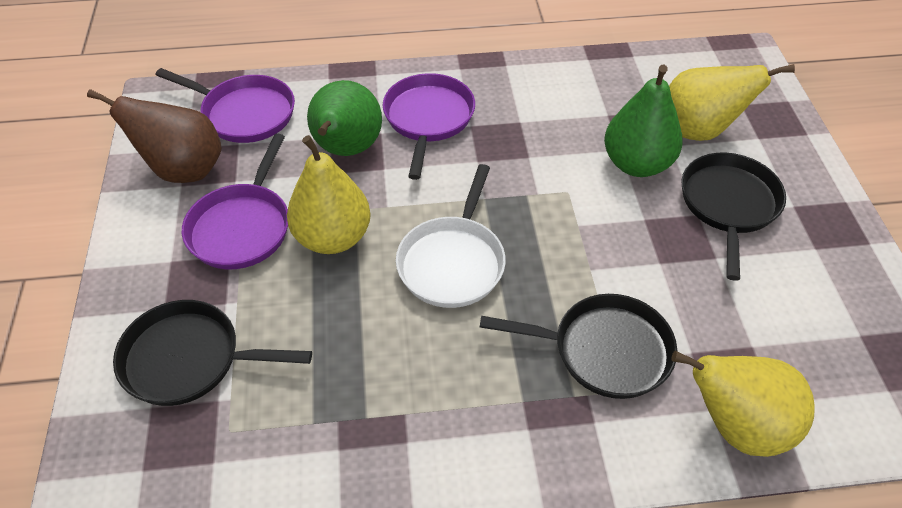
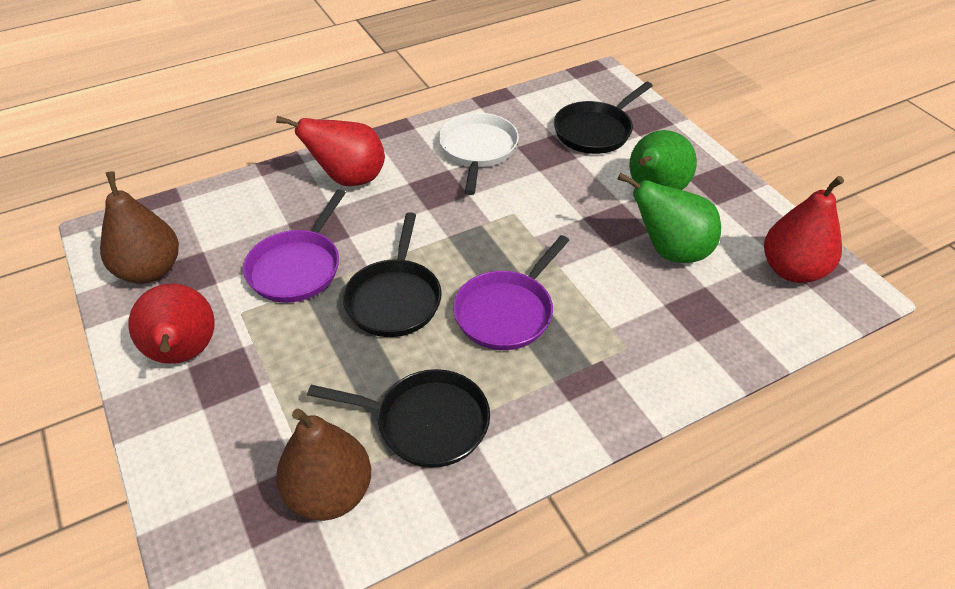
brown pear: [87,89,222,183] = 1 -> [100,171,179,284] [276,409,371,521] = 2
purple pan: [155,68,295,143] [182,133,288,269] [383,73,475,180] = 3 -> [243,189,346,303] [453,235,570,350] = 2
red pear: none = 0 -> [128,283,215,364] [276,116,385,186] [764,176,844,283] = 3
yellow pear: [287,135,371,254] [669,64,795,141] [671,351,815,457] = 3 -> none = 0

